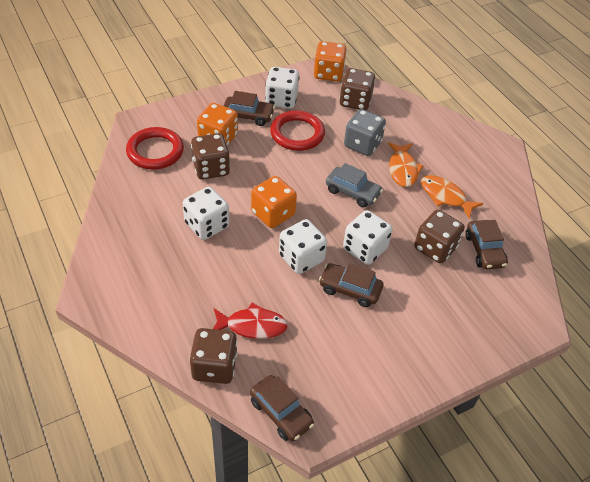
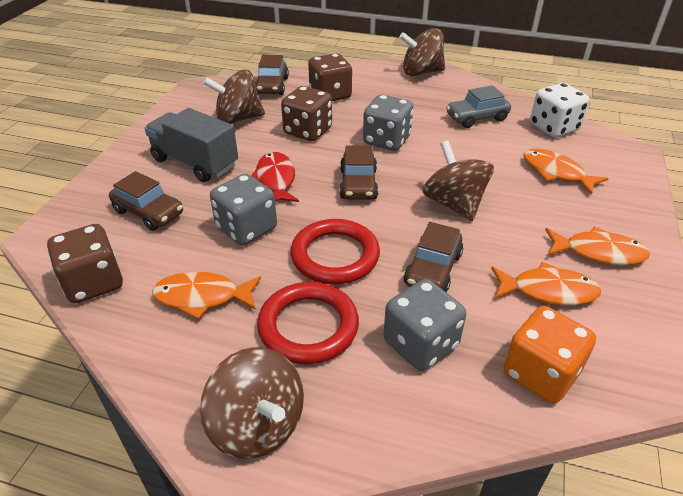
brown dice: [189,328,237,384] [191,133,230,180] [339,68,375,110] [414,210,465,263] = 4 -> [47,224,123,303] [281,86,332,141] [308,53,352,101] = 3
brown spinning top: none = 0 -> [200,347,304,459] [203,69,265,124] [399,28,445,76] [423,141,494,221] = 4
grey dice: [344,109,386,156] = 1 -> [210,174,277,245] [363,94,413,151] [383,279,466,371] = 3
grey truck: none = 0 -> [145,108,238,182] = 1
orange dice: [197,103,238,146] [251,176,297,228] [314,41,347,82] = 3 -> [503,306,596,403] = 1
orange fish: [388,142,424,187] [421,175,483,218] = 2 -> [152,272,261,319] [491,262,601,305] [523,149,609,195] [545,227,650,265] = 4
white dice: [183,187,229,240] [265,67,300,109] [279,219,327,274] [343,210,393,265] = 4 -> [530,83,589,138] = 1

